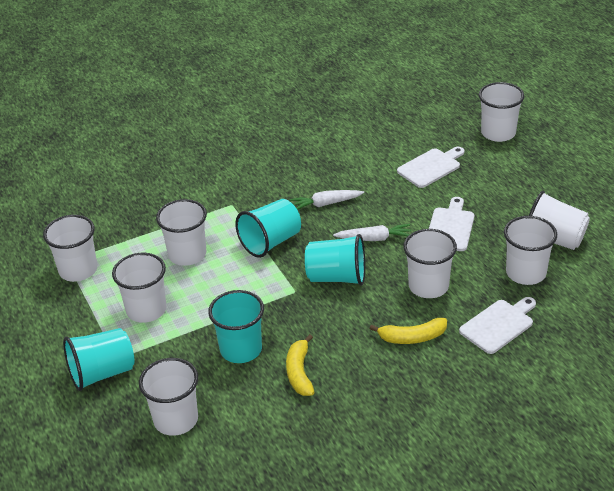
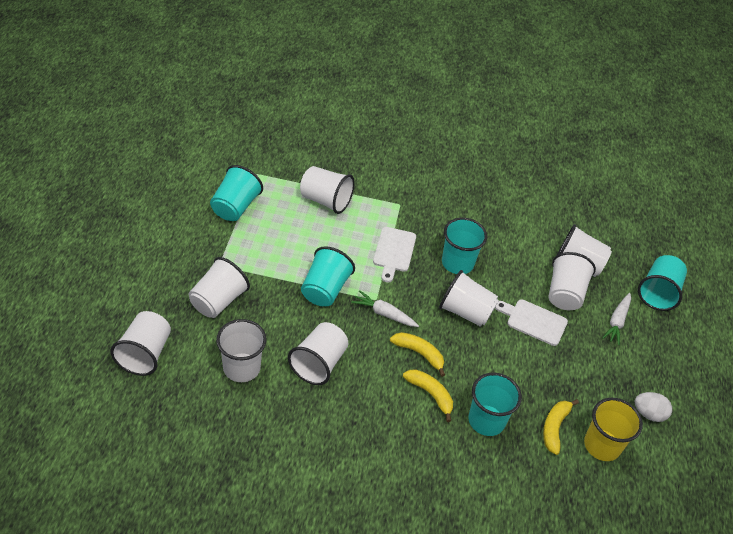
turquoise cup: [63,328,134,391] [208,290,264,363] [235,199,301,258] [305,234,365,286] = 4 -> [210,165,263,221] [301,246,355,306] [442,218,487,274] [468,373,522,436] [638,255,687,311] = 5
white cutting board: [397,147,465,188] [429,197,474,251] [459,297,536,354] = 3 -> [373,227,416,283] [495,299,568,346] = 2
white egg: none = 0 -> [635,392,672,422] = 1
yellow banana: [286,334,315,396] [370,318,447,344] = 2 -> [390,332,445,377] [403,369,453,422] [543,399,579,455] = 3
yellow cup: none = 0 -> [584,398,643,461] = 1

